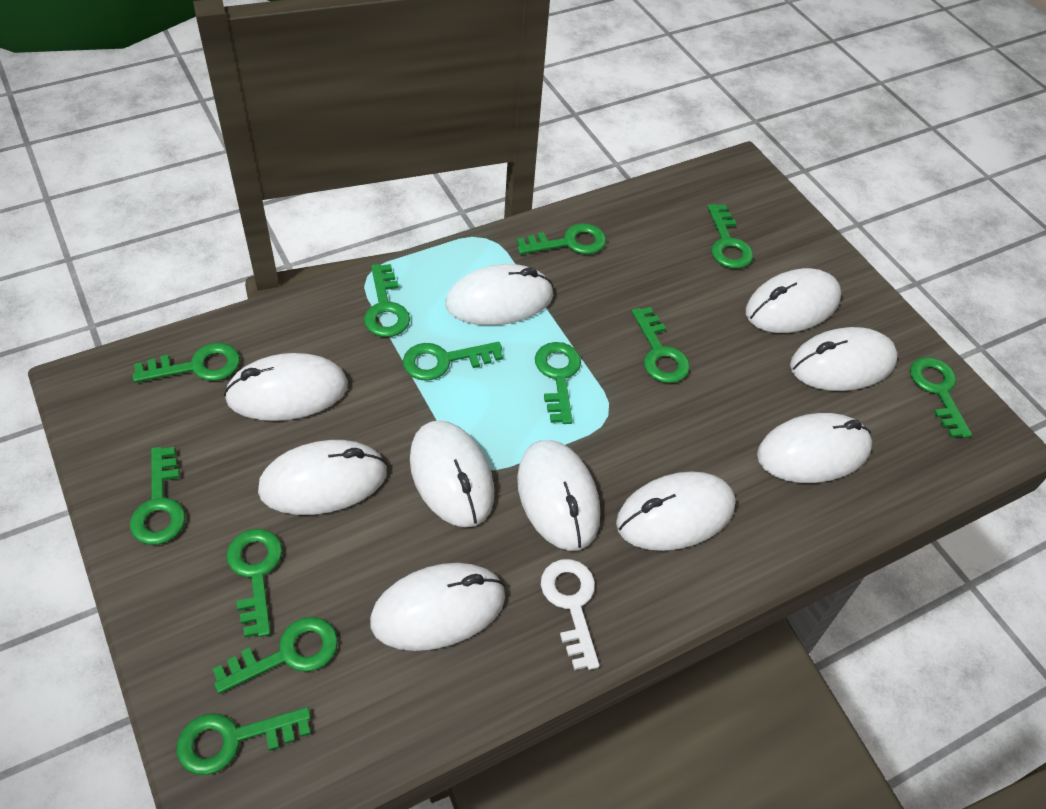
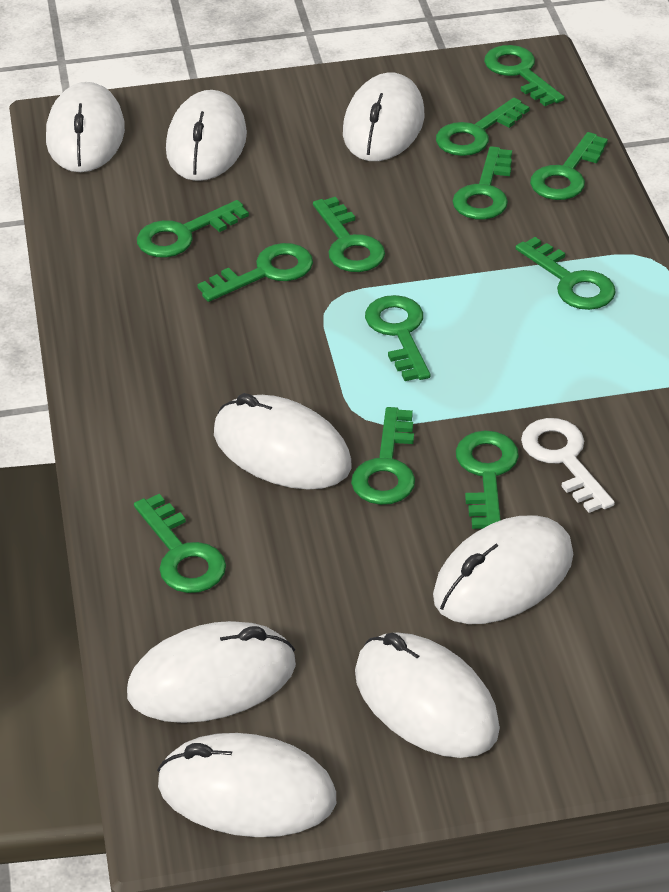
white mouse: [224,353,348,421] [258,440,387,515] [370,563,505,651] [410,420,494,528] [445,264,554,325] [517,440,600,551] [616,471,735,551] [746,268,841,333] [757,413,872,483] [790,327,898,391] = 10 -> [46,82,125,172] [127,621,296,723] [157,733,336,837] [166,90,247,181] [214,393,352,490] [343,73,425,161] [355,632,500,758] [433,515,573,624] = 8

